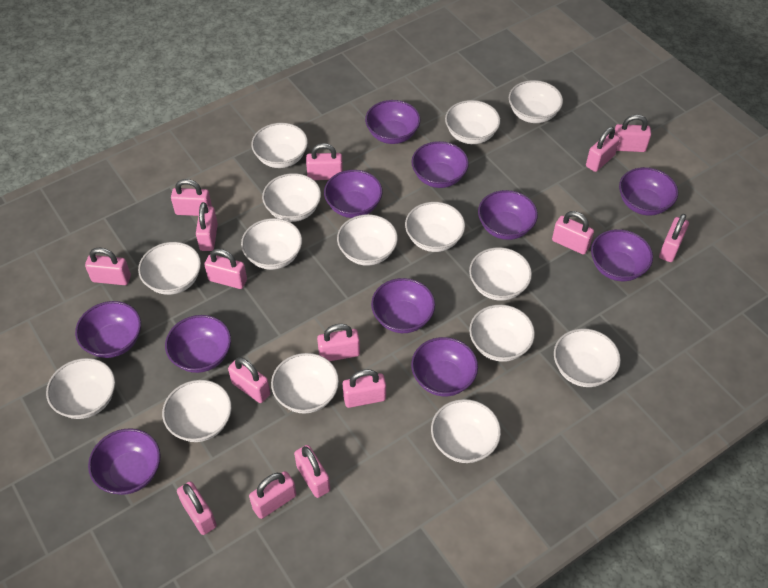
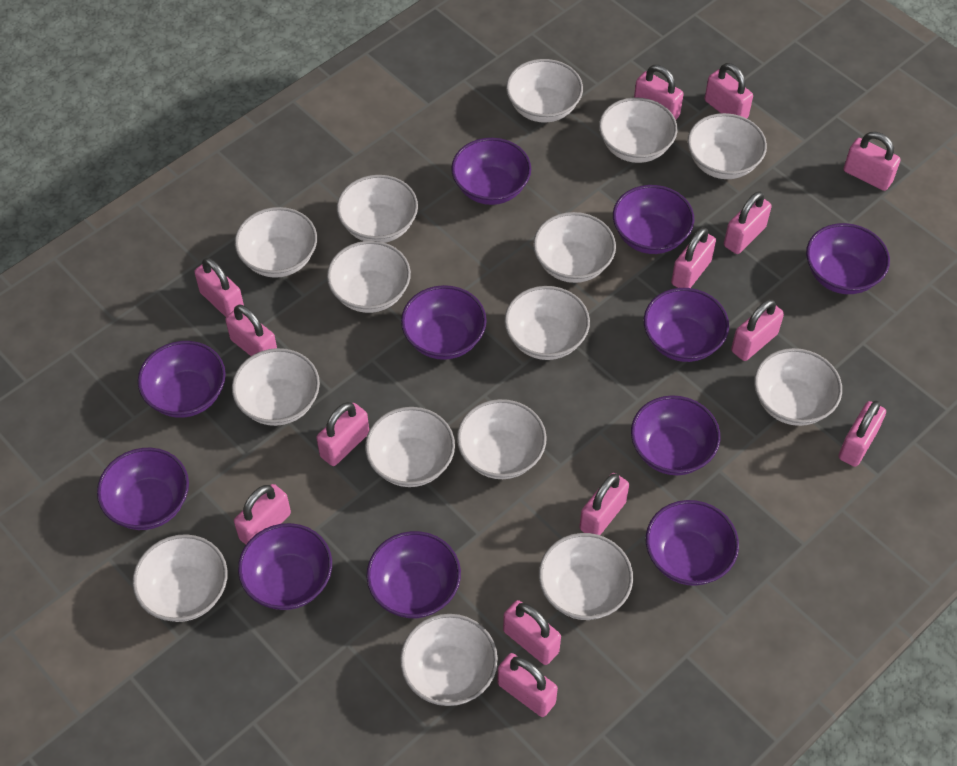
pink padlock: [85,248,131,285] [171,179,212,216] [177,481,217,535] [196,202,218,251] [204,249,247,289] [228,357,270,403] [249,471,296,519] [294,445,330,498] [306,143,343,180] [317,324,360,361] [343,369,386,408] [552,211,594,255] [586,127,620,172] [615,115,651,152] [659,214,689,262] = 15 -> [194,258,244,317] [225,305,277,356] [234,484,291,545] [316,402,369,466] [497,653,558,717] [503,600,561,665] [579,473,629,535] [634,65,684,119] [671,227,716,288] [705,63,753,118] [724,191,772,254] [731,299,784,361] [838,401,886,467] [844,132,901,191] = 14

